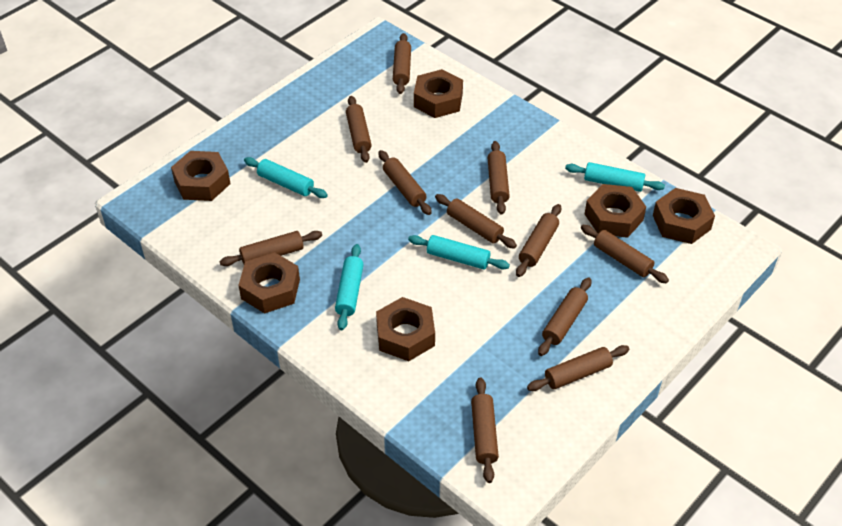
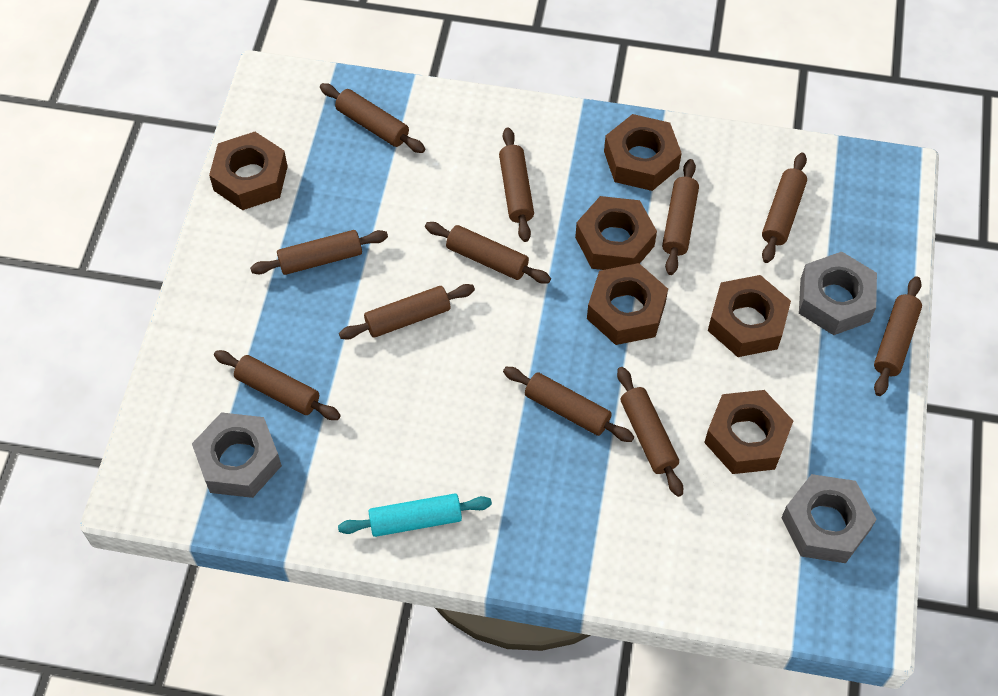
grey nut: none = 0 -> [192,412,282,498] [781,474,877,563] [799,252,877,335] = 3
turquoise rolling pin: [244,157,328,198] [335,244,364,330] [408,235,510,270] [565,162,665,192] = 4 -> [338,494,492,537] = 1

